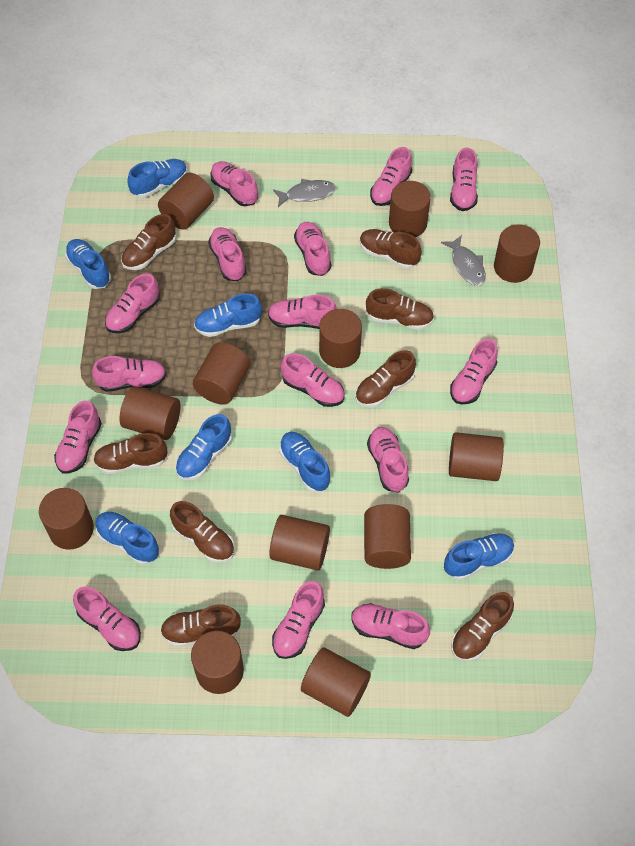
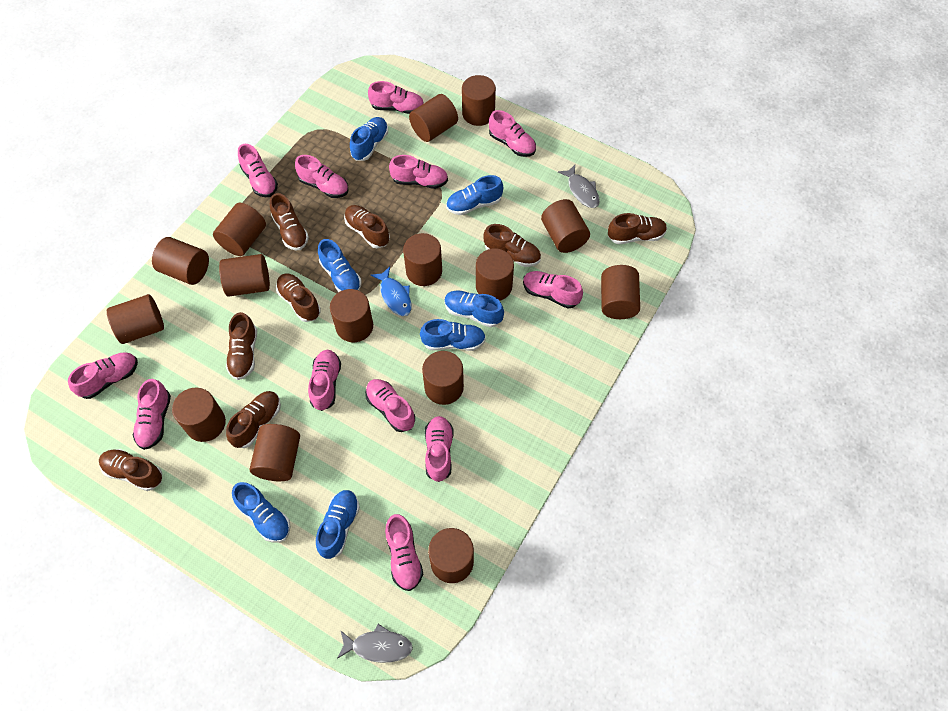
blue fish: none = 0 -> [371,266,412,316] = 1
brown cylinder: [39,488,94,550] [119,386,180,440] [158,173,214,230] [191,631,244,694] [193,342,250,405] [269,515,330,570] [301,648,371,717] [319,309,362,368] [364,504,411,569] [389,181,431,237] [449,432,504,481] [494,224,540,283] = 12 -> [107,294,164,344] [152,237,209,285] [172,388,226,442] [213,203,266,256] [219,254,270,297] [250,424,300,481] [330,289,373,342] [403,233,442,286] [409,94,458,142] [422,351,464,405] [428,528,474,583] [462,75,496,126] [476,248,514,301] [541,199,590,253] [601,265,640,319] = 15
pink shoe: [54,401,102,473] [73,587,141,651] [92,356,166,392] [105,273,160,333] [208,227,247,281] [210,161,258,206] [268,295,337,329] [272,581,325,659] [281,353,345,407] [294,222,331,276] [352,603,430,649] [367,427,409,492] [370,147,412,206] [450,148,478,211] [450,339,498,405] = 15 -> [68,352,138,399] [133,379,171,450] [238,144,278,197] [295,155,349,198] [308,350,341,411] [365,379,415,432] [368,81,424,114] [385,514,423,591] [389,155,448,189] [424,416,454,482] [489,110,536,157] [523,271,583,309] = 12

